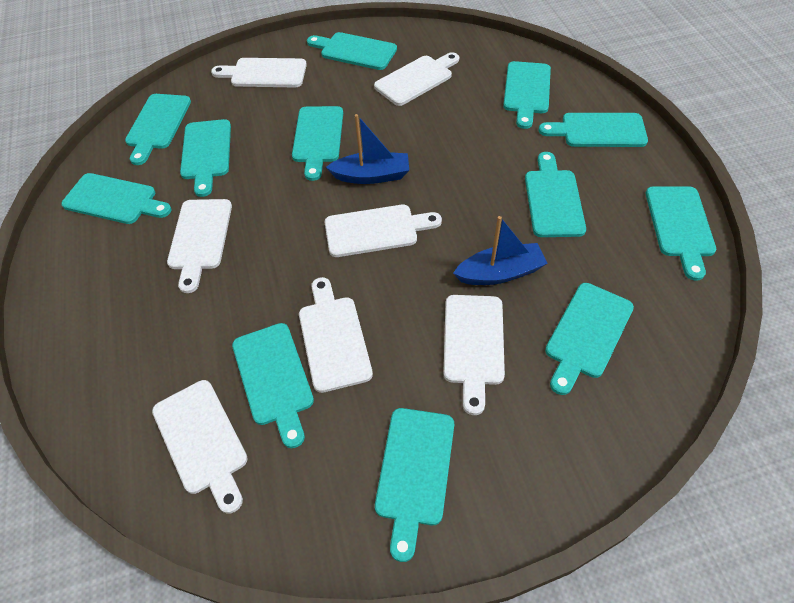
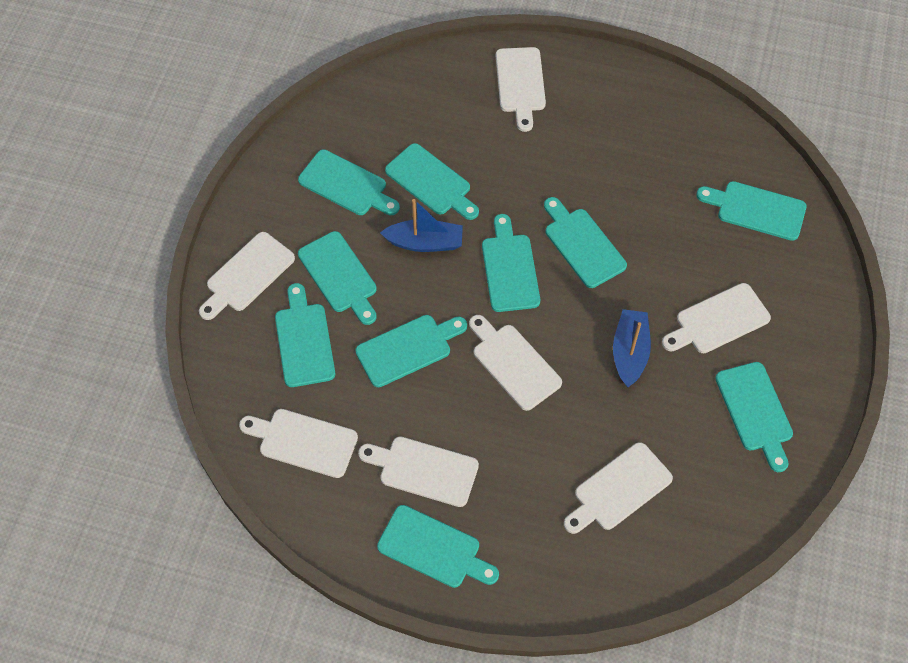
turquoise cutting board: [61,173,171,224] [125,94,191,165] [180,119,231,197] [232,323,314,448] [292,106,343,181] [307,32,397,70] [375,408,454,562] [503,61,551,129] [525,152,586,237] [538,113,648,147] [545,283,634,395] [646,186,716,281] = 12 -> [275,283,335,387] [298,150,400,215] [298,231,377,325] [356,315,467,387] [377,505,499,588] [385,143,479,220] [482,214,540,312] [544,197,627,288] [696,181,806,241] [715,362,793,472] = 10

